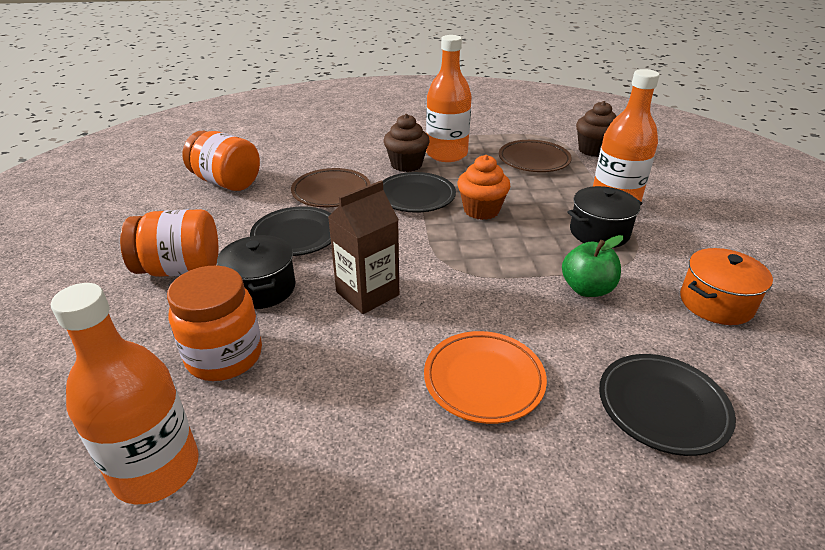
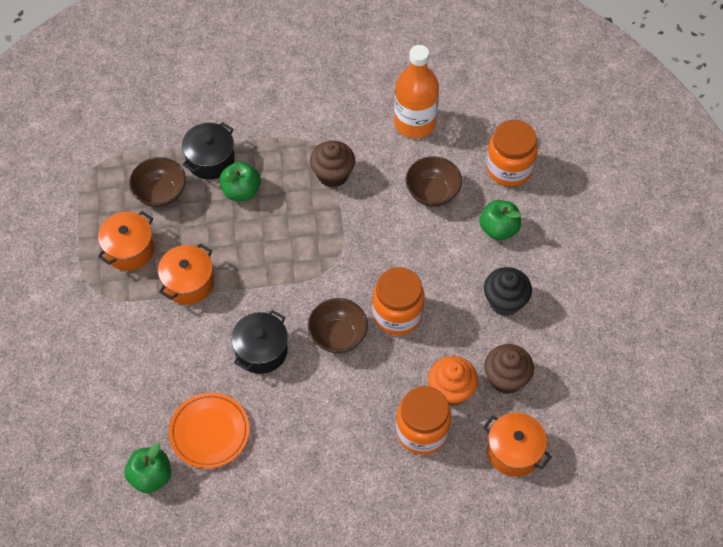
black cupcake: none = 0 -> [484,267,532,316] = 1
black plate: [250,207,331,256] [383,172,456,213] [599,354,736,456] = 3 -> none = 0
brown bowl: none = 0 -> [129,157,186,208] [308,298,368,354] [406,156,462,207] = 3
brown carton: [328,181,399,314] = 1 -> none = 0
brown plate: [291,168,370,207] [499,140,572,172] = 2 -> none = 0
green apple: [562,235,623,297] = 1 -> [125,443,171,493] [220,161,261,201] [479,200,521,240] = 3
orange bottle: [51,283,199,504] [426,35,472,162] [593,69,660,202] = 3 -> [394,45,439,138] = 1
orange pot: [680,248,773,325] = 1 -> [98,211,154,271] [158,243,214,305] [483,413,551,477] = 3

